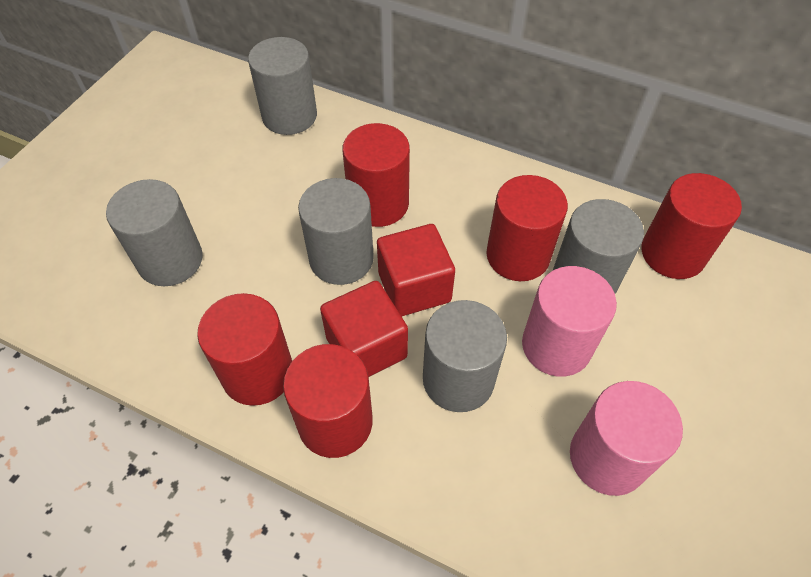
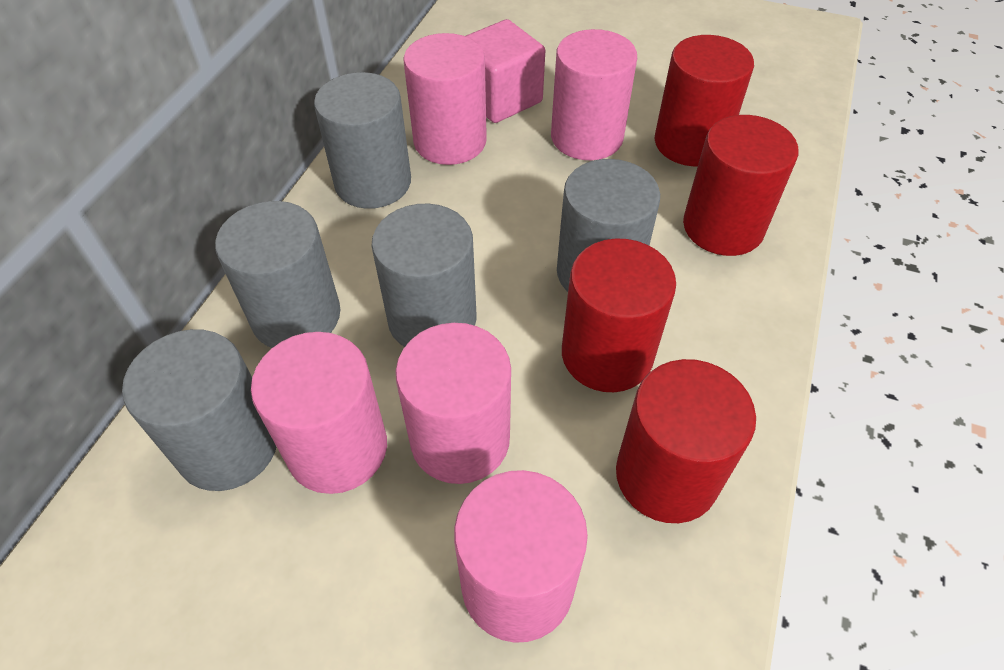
pink cube: none = 0 -> [466,19,545,123] = 1
pink cylinder: [522,266,617,377] [570,381,683,496] = 2 -> [251,332,387,494] [395,323,511,484] [403,33,487,165] [454,470,588,643] [551,29,637,160] = 5
red cube: [320,281,408,377] [377,224,455,317] = 2 -> none = 0
red cylinder: [197,293,292,406] [283,344,373,458] [342,123,410,227] [486,175,568,281] [642,173,742,279] = 5 -> [562,238,676,392] [616,359,756,523] [655,35,754,166] [683,115,798,256] = 4

